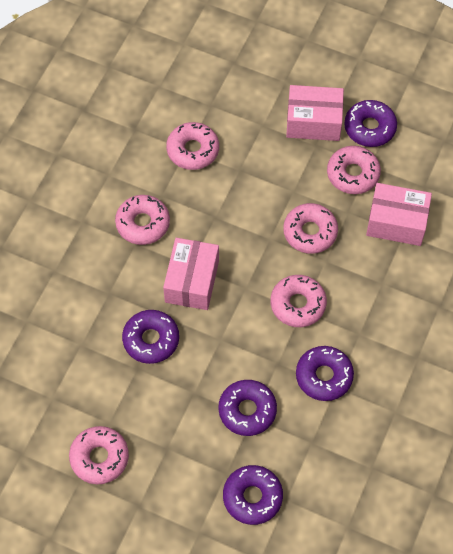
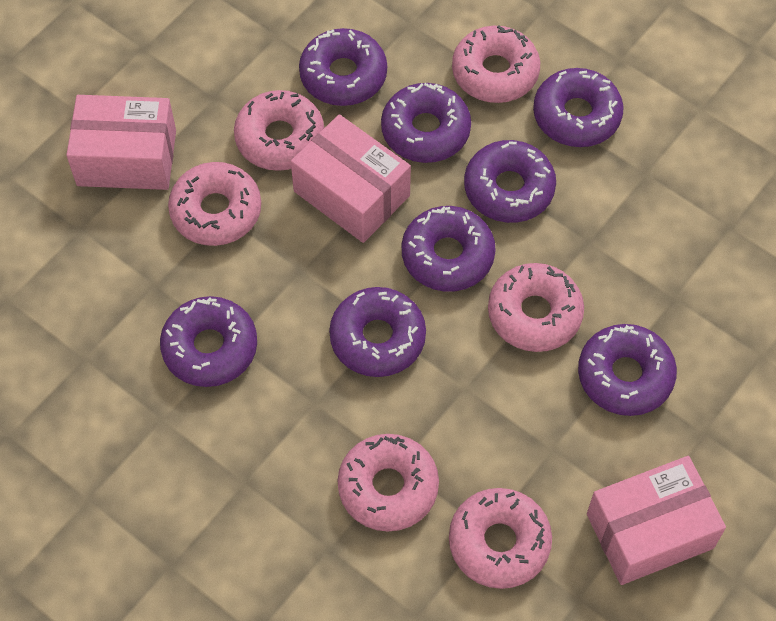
purple donut: [122,310,179,364] [218,380,277,436] [223,465,283,525] [296,346,354,401] [344,100,397,147] = 5 -> [160,296,257,387] [299,28,387,106] [329,287,426,377] [381,83,471,163] [402,206,496,292] [464,140,556,223] [533,68,624,147] [578,324,677,416] = 8

